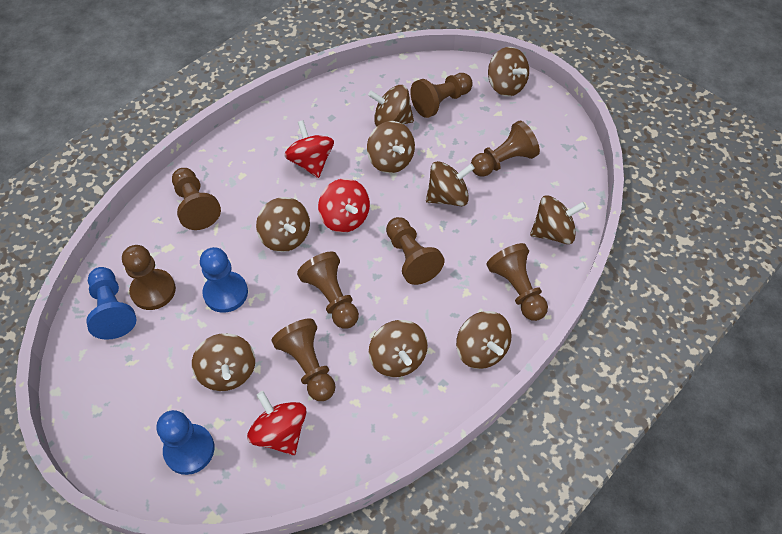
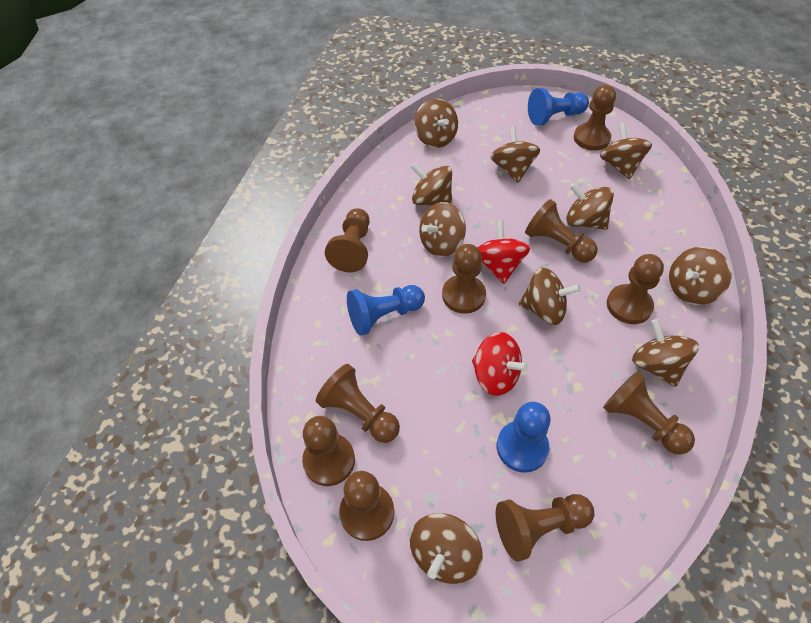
brown pawn: [122,245,176,310] [172,168,221,230] [272,319,335,401] [297,252,359,329] [386,217,444,285] [410,73,473,118] [471,121,540,177] [486,243,548,321] = 8 -> [302,416,355,486] [316,364,400,443] [325,208,370,272] [339,471,394,541] [442,244,486,314] [495,494,594,562] [525,199,598,262] [574,85,616,151] [603,371,695,455] [607,254,664,324] = 10
brown spinning top: [192,333,255,391] [256,197,310,252] [367,121,415,173] [368,85,414,127] [369,320,428,377] [426,161,475,206] [456,311,512,369] [488,47,529,97] [530,195,586,244] = 9 -> [410,513,483,584] [411,163,452,205] [414,99,458,148] [419,202,466,257] [490,126,540,183] [519,268,581,325] [566,183,614,230] [600,122,652,179] [632,319,699,387] [669,247,732,305] = 10
red spinning top: [247,391,306,455] [284,120,334,178] [318,178,370,233] = 3 -> [472,332,529,396] [478,220,530,284] = 2

